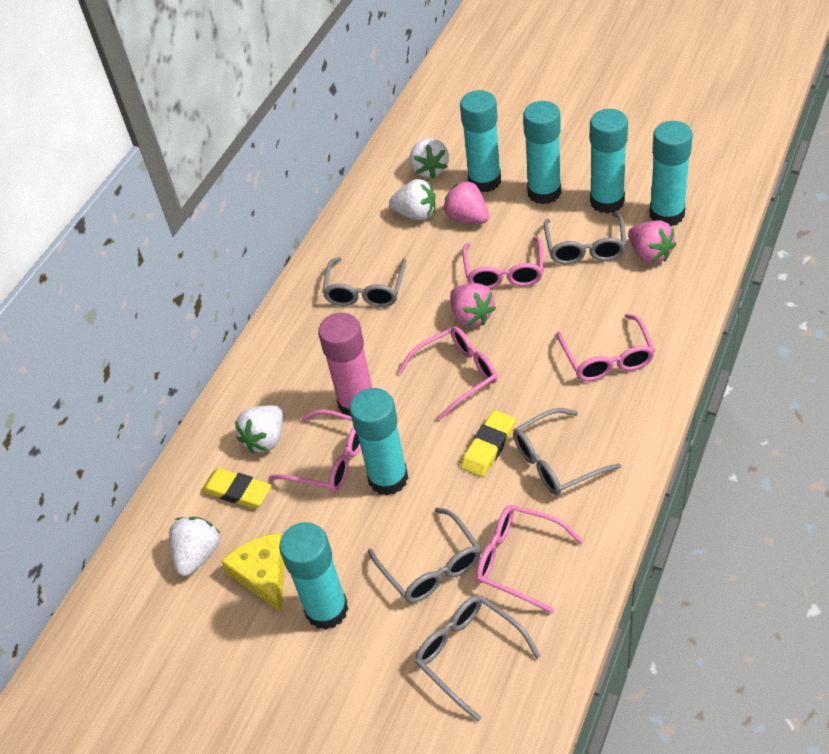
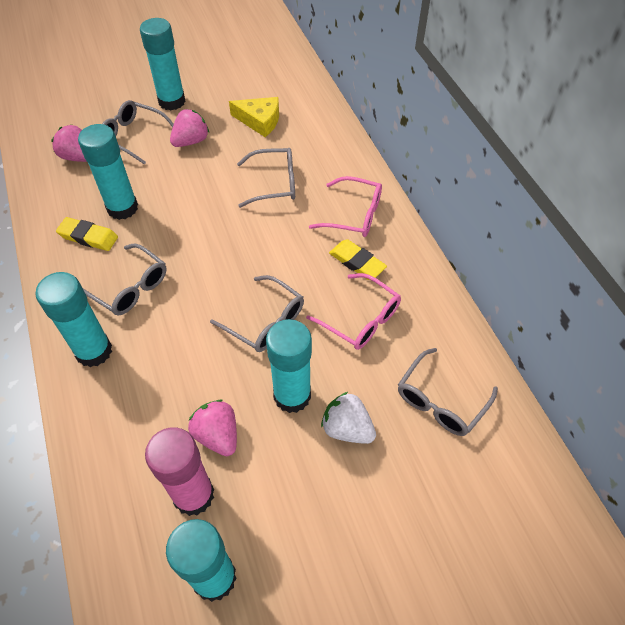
pink glasses: [269,409,361,492] [398,326,497,420] [462,237,544,289] [476,505,583,613] [556,314,655,381] = 5 -> [306,273,401,350] [309,176,382,237] = 2
turquoise glue stick: [279,522,348,630] [350,388,408,496] [460,90,501,193] [523,101,561,204] [590,109,628,214] [650,121,693,226] = 6 -> [35,272,112,367] [78,124,138,220] [140,18,186,110] [166,519,237,602] [266,319,312,413] = 5
white strawberry: [169,517,220,576] [235,405,283,453] [389,179,436,220] [410,138,449,178] = 4 -> [321,392,376,444] = 1

